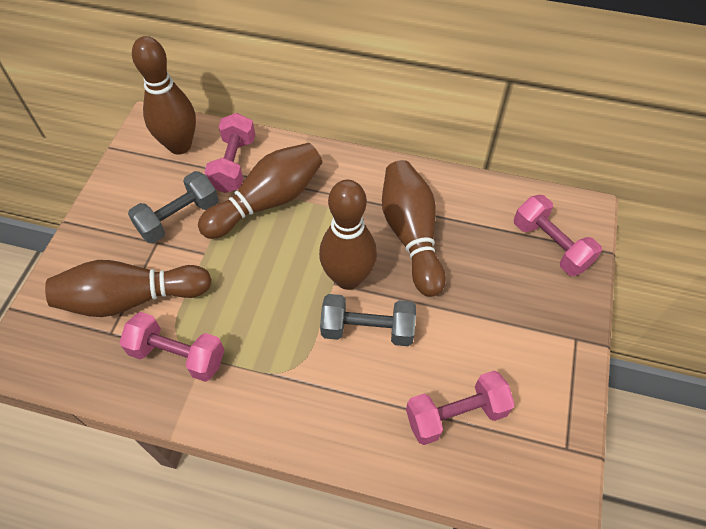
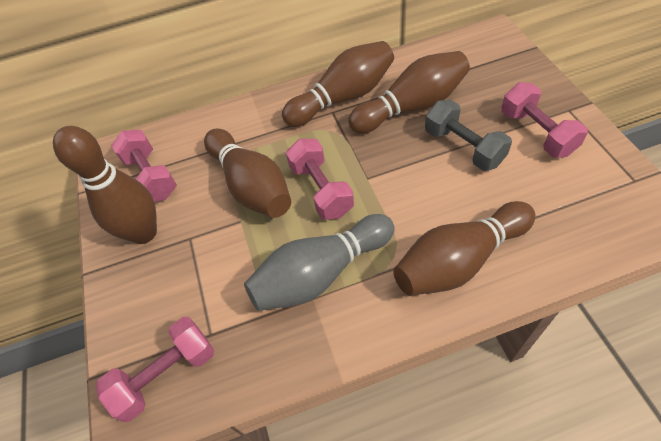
grey bowling pin: none = 0 -> [244,214,394,311] = 1
grey dumbbell: [128,171,219,243] [320,294,416,346] = 2 -> [425,99,512,171] = 1

